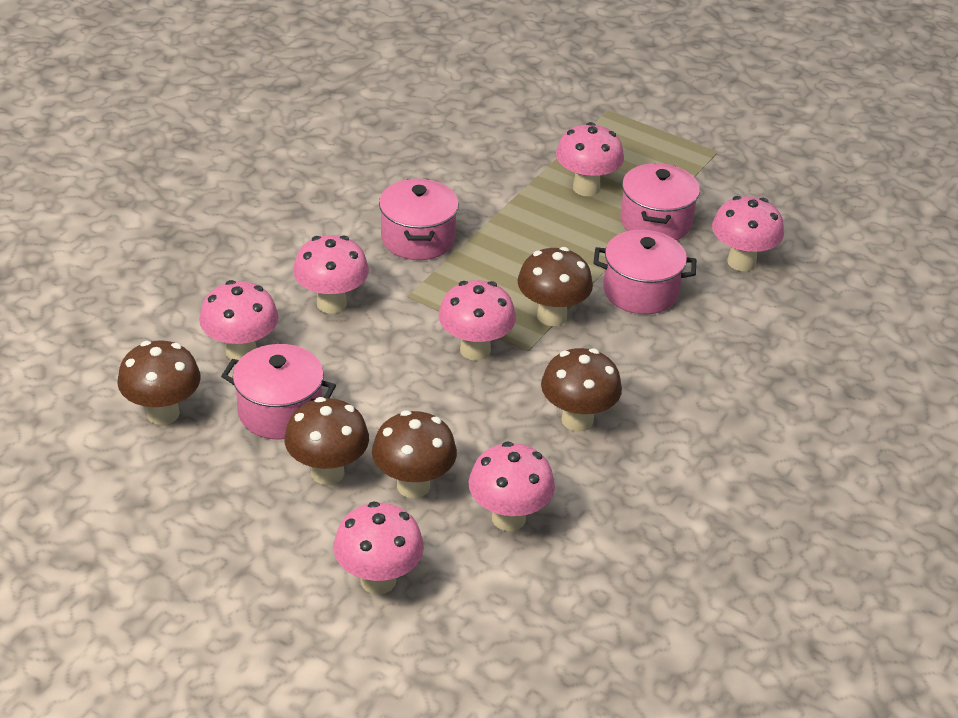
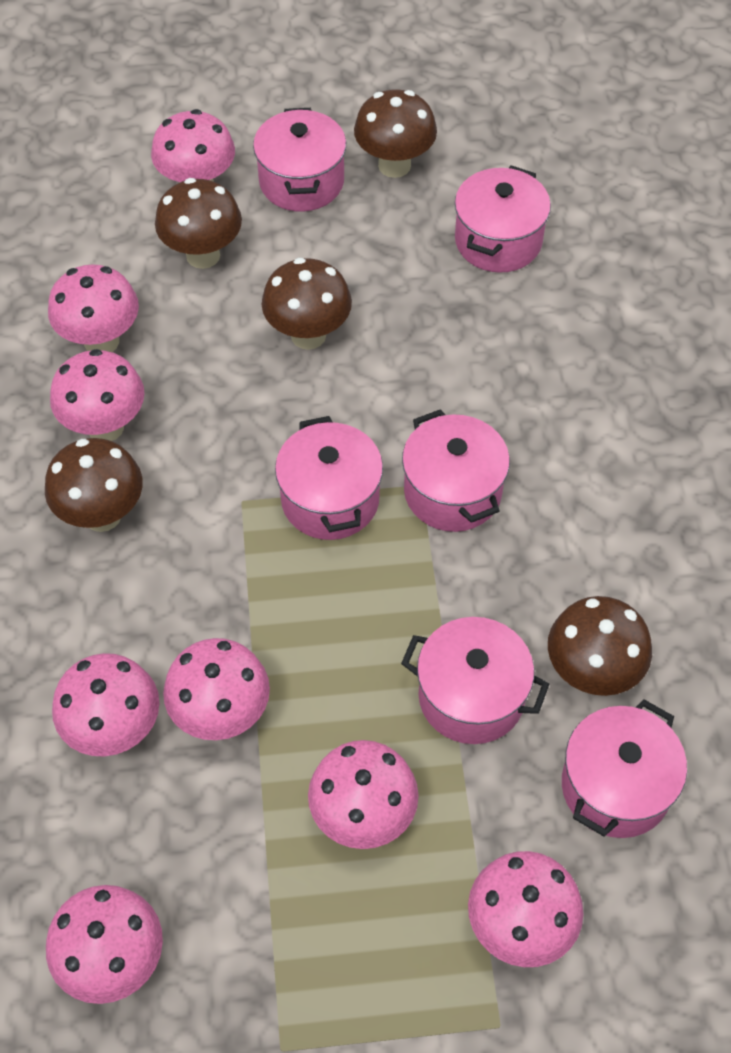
pink mushroom: [199,280,279,360] [293,235,369,314] [333,501,424,595] [439,280,516,361] [469,442,555,531] [556,122,624,196] [712,196,784,271] = 7 -> [46,885,163,1004] [48,264,139,352] [50,349,144,441] [52,653,159,756] [151,109,235,182] [163,638,270,740] [308,740,419,849] [468,851,584,967] = 8
pink pot: [221,344,336,440] [379,179,459,260] [593,230,696,314] [620,163,700,240] = 4 -> [253,108,346,212] [275,416,383,540] [401,617,549,744] [402,409,510,532] [455,165,551,273] [562,699,687,838] = 6

